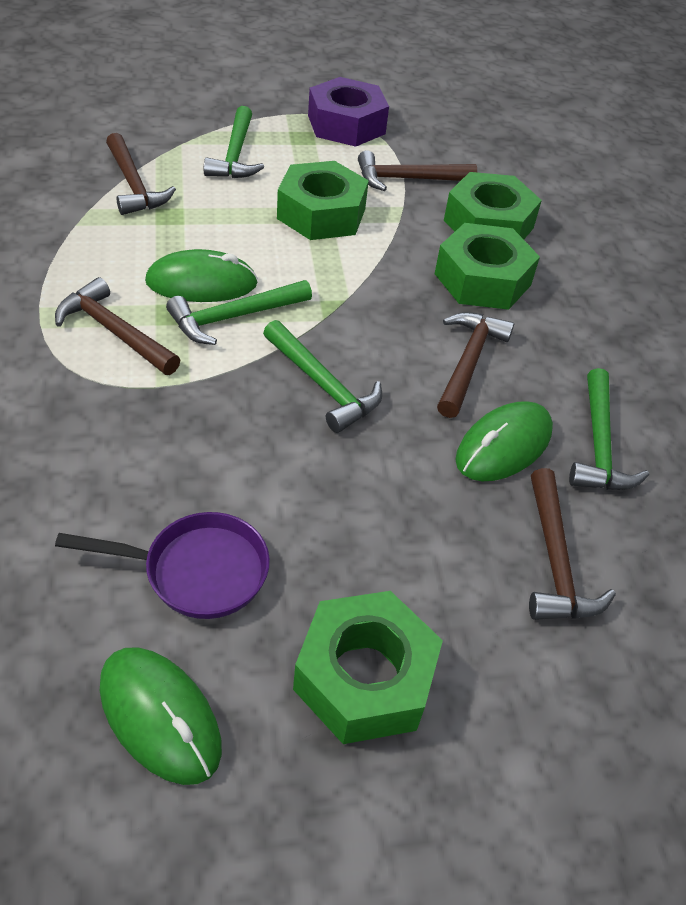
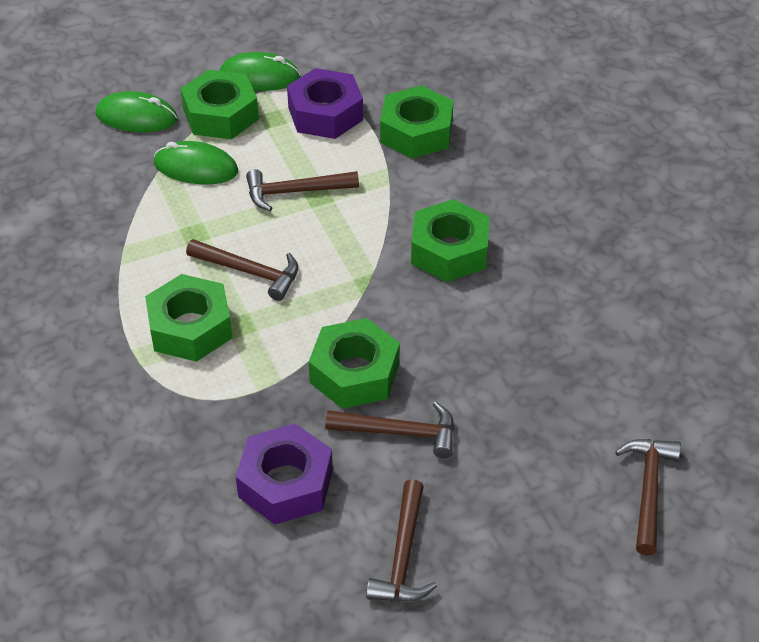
green hammer: [166,280,312,345] [204,106,264,178] [263,320,382,433] [569,368,649,490] = 4 -> none = 0
green nut: [277,161,369,240] [293,591,443,744] [435,223,540,310] [444,172,542,239] = 4 -> [145,274,232,362] [180,70,259,139] [309,318,400,409] [380,85,454,159] [411,199,489,282] = 5
purple nut: [308,77,389,147] = 1 -> [236,424,333,525] [287,68,363,139] = 2
purple pan: [55,512,270,619] = 1 -> none = 0

